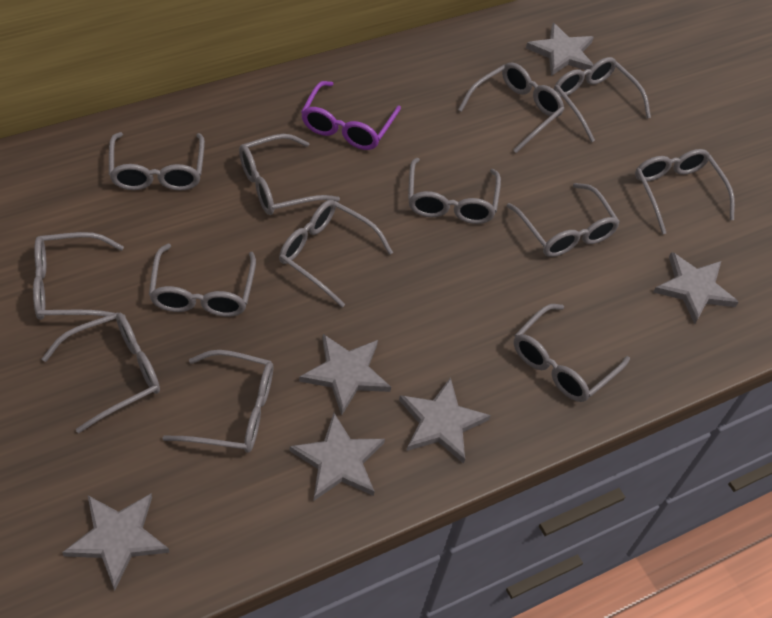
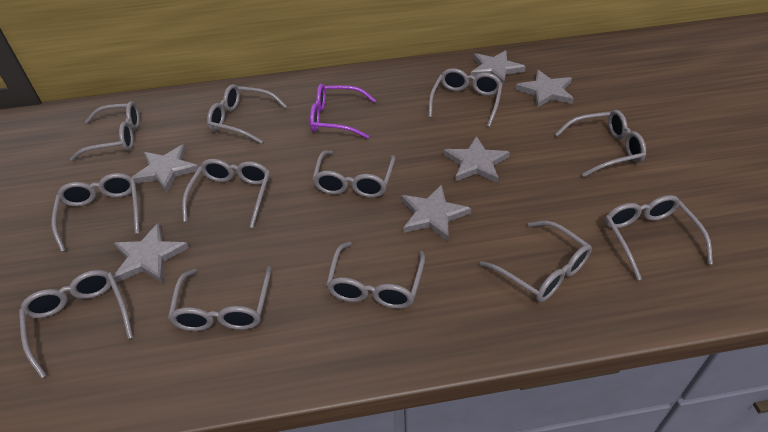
grey glasses: [33,232,126,320] [42,313,160,433] [109,132,205,191] [149,244,256,317] [163,350,273,453] [239,134,340,215] [279,200,393,307] [408,158,501,224] [458,63,565,153] [507,183,620,257] [514,304,630,402] [554,57,651,142] [635,149,735,234] = 13 -> [19,270,133,379] [51,173,139,252] [70,101,140,161] [168,266,272,331] [182,159,270,228] [207,84,287,144] [312,150,395,198] [326,242,425,309] [428,68,503,127] [480,221,592,302] [555,110,646,177] [605,195,713,281] = 12

